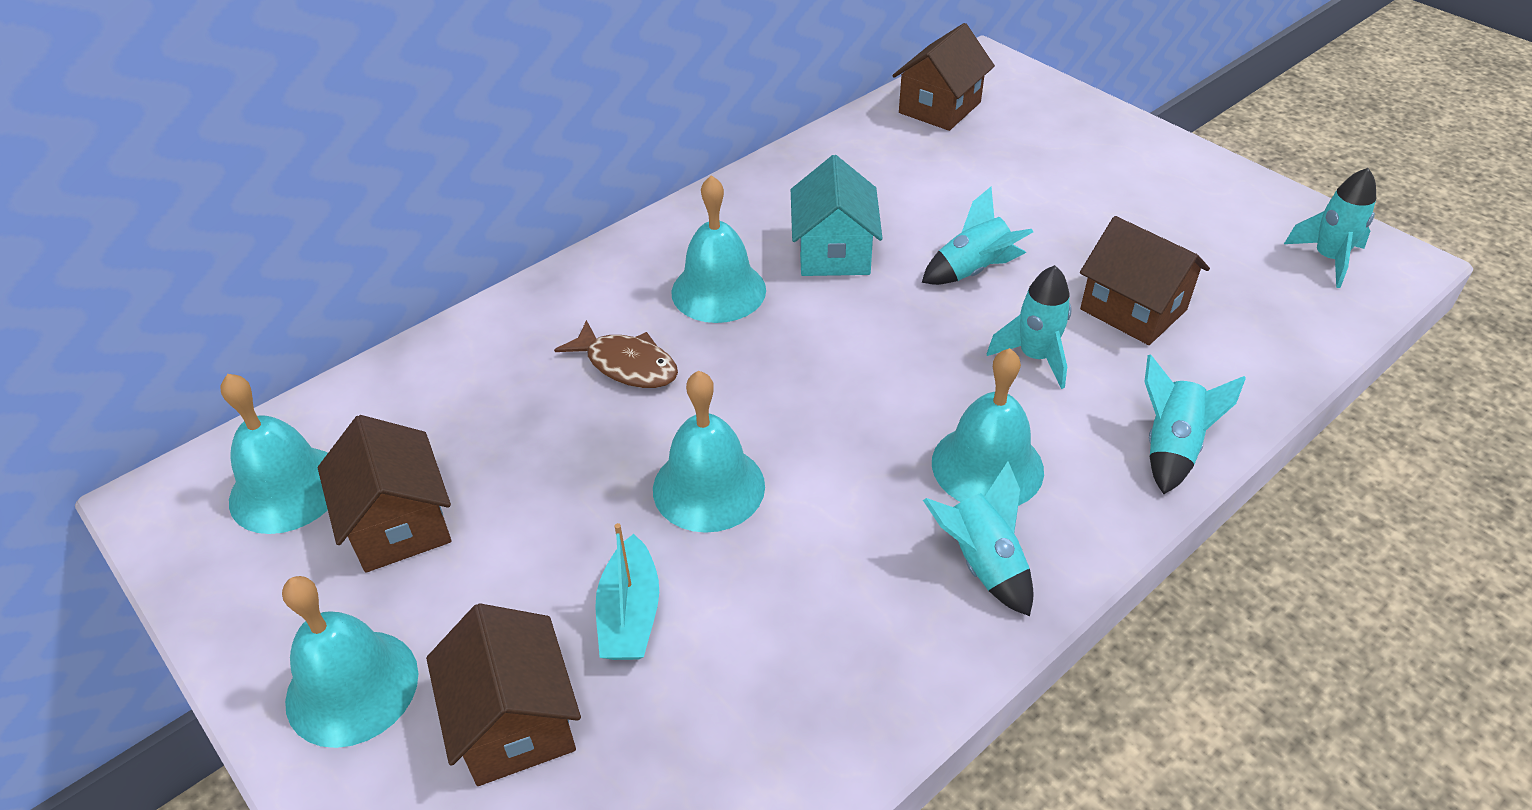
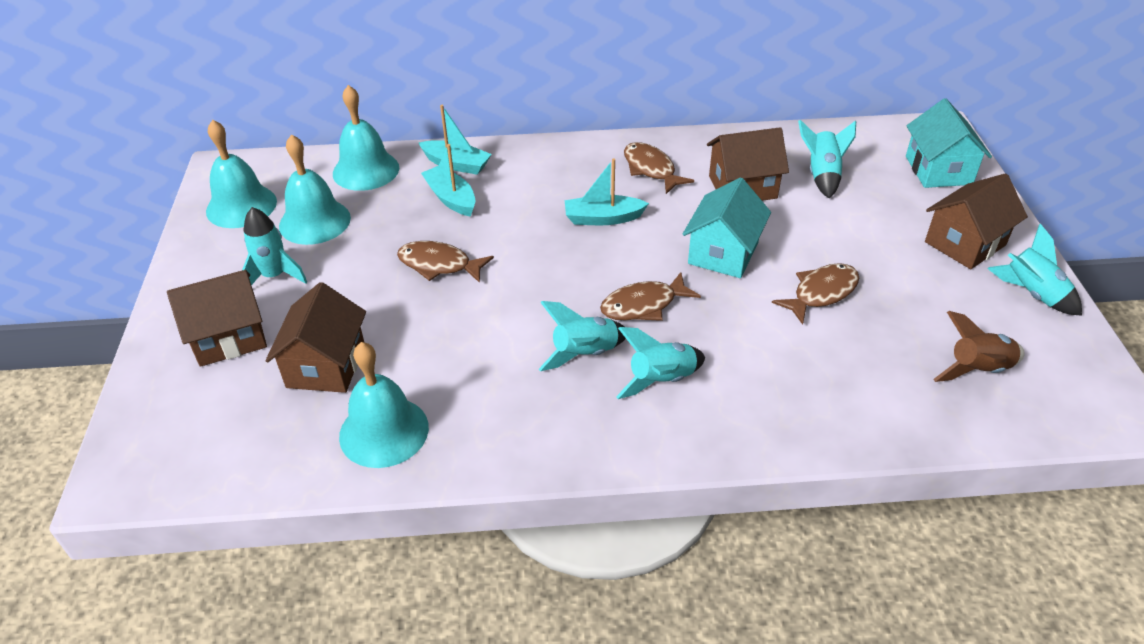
brown fish: [554,320,678,388] = 1 -> [397,241,494,283] [600,272,701,321] [624,142,694,194] [772,263,859,325] = 4
brown rocket: none = 0 -> [933,311,1025,382] = 1
turquoise bell: [221,374,328,534] [282,576,419,748] [653,371,765,533] [672,175,766,323] [932,348,1044,506] = 5 -> [206,120,277,228] [279,134,351,245] [333,85,399,191] [339,342,429,468] = 4
turquoise boat: [595,523,659,660] = 1 -> [419,105,492,175] [421,144,475,217] [565,158,649,225] = 3
turquoise house: [791,155,883,276] = 1 -> [683,177,771,278] [906,98,992,188] = 2

